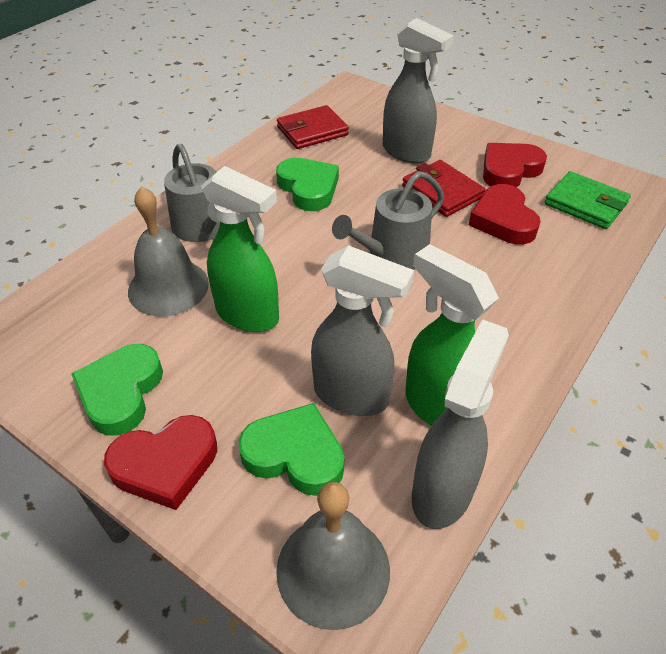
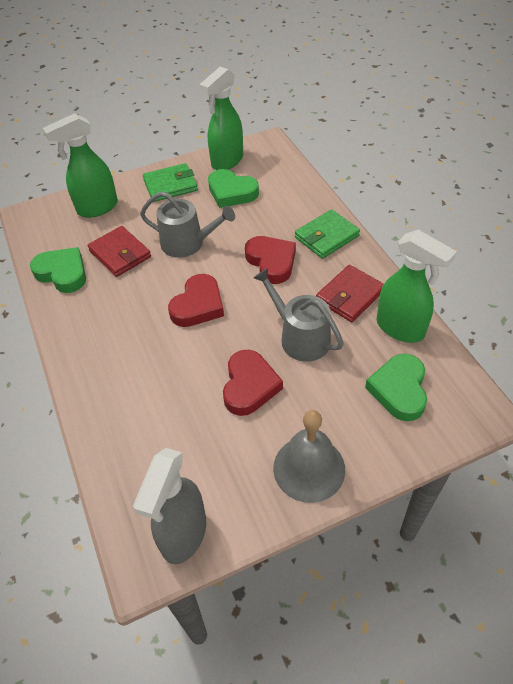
green spray bottle: [201,166,279,332] [405,244,499,426] = 2 -> [43,113,118,218] [199,67,243,170] [377,230,457,343] = 3
green wallet: [544,171,631,229] = 1 -> [143,163,198,202] [295,209,360,259] = 2
grey bell: [128,186,209,316] [276,482,390,630] = 2 -> [273,410,345,503] = 1
grey spray bottle: [311,245,414,416] [383,18,454,163] [412,319,509,529] = 3 -> [133,448,206,564] = 1

